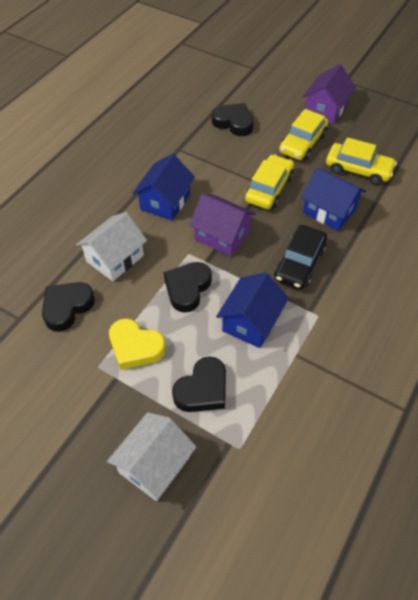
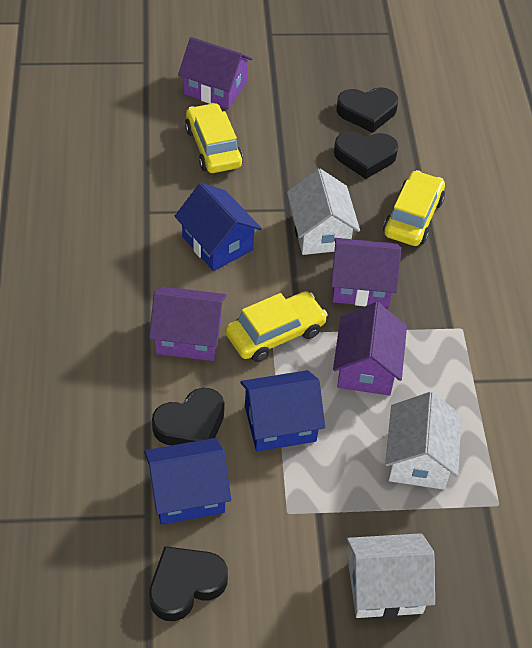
black car: [274,225,327,289] = 1 -> none = 0
purple house: [189,193,256,256] [302,64,356,124] = 2 -> [149,286,226,361] [178,37,253,109] [331,238,401,308] [333,302,407,396] = 4
white house: [76,212,147,281] [107,412,196,501] = 2 -> [287,169,360,255] [347,533,435,618] [385,392,462,490] = 3
yellow heart: [109,319,166,370] = 1 -> none = 0

